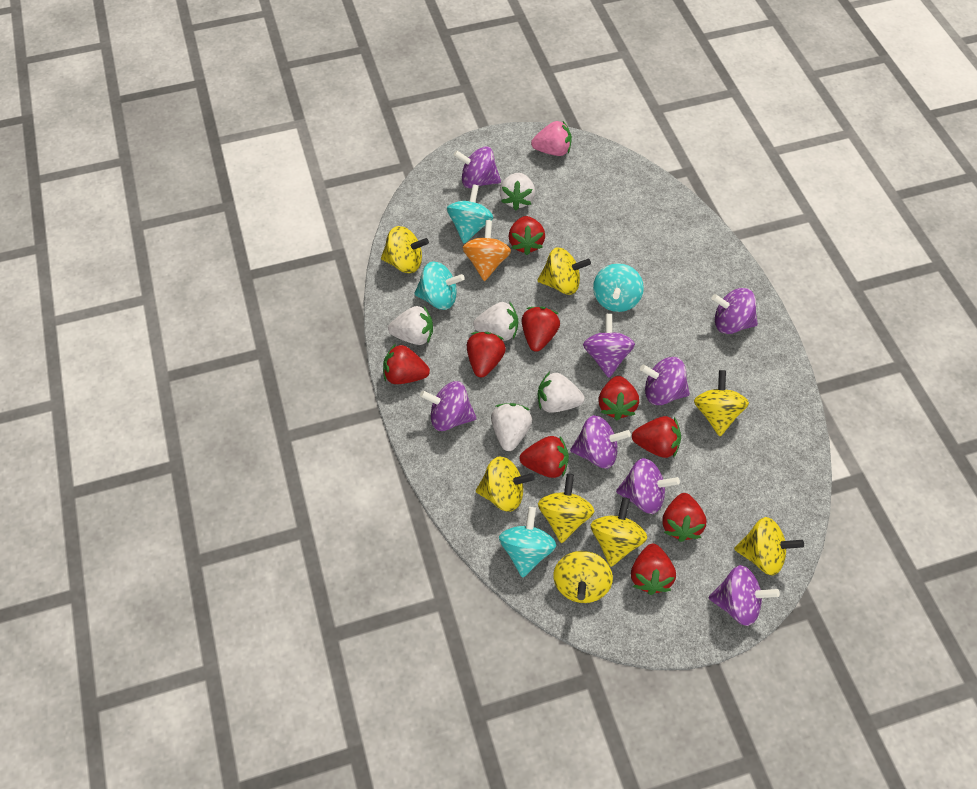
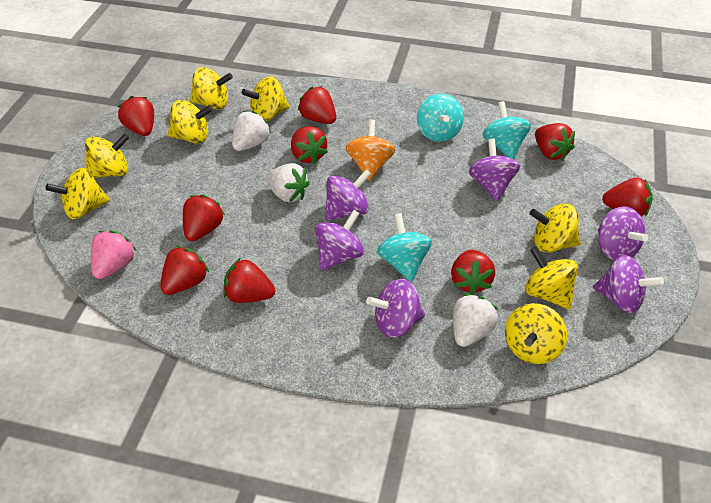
purple spinning top: [420,381,476,431] [453,146,501,188] [570,415,631,469] [583,314,635,378] [616,458,680,514] [640,357,690,405] [709,565,780,626] [711,288,758,334] = 8 -> [315,210,364,271] [325,169,371,221] [366,279,425,338] [469,139,520,201] [593,255,664,313] [598,206,648,261] = 6
turquoise spinning top: [414,261,465,310] [447,184,493,243] [499,507,557,578] [593,263,644,312] = 4 -> [377,213,432,282] [417,94,464,142] [482,101,531,159] = 3
white strawberry: [388,306,433,345] [473,301,518,341] [491,403,532,451] [500,173,535,210] [538,372,585,412] = 5 -> [232,111,271,151] [266,163,310,203] [453,294,498,347] = 3

